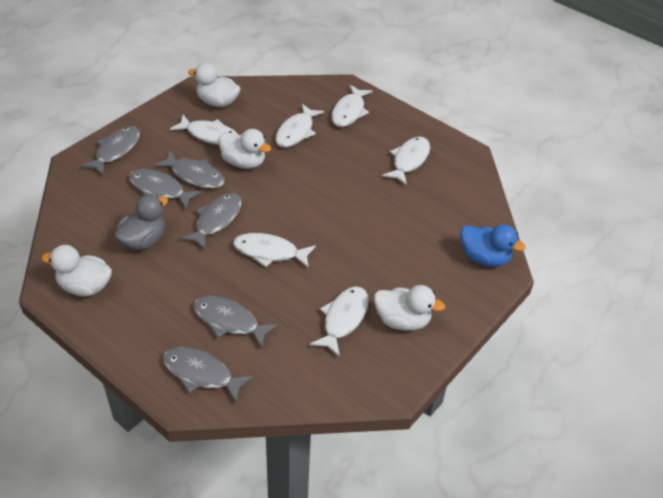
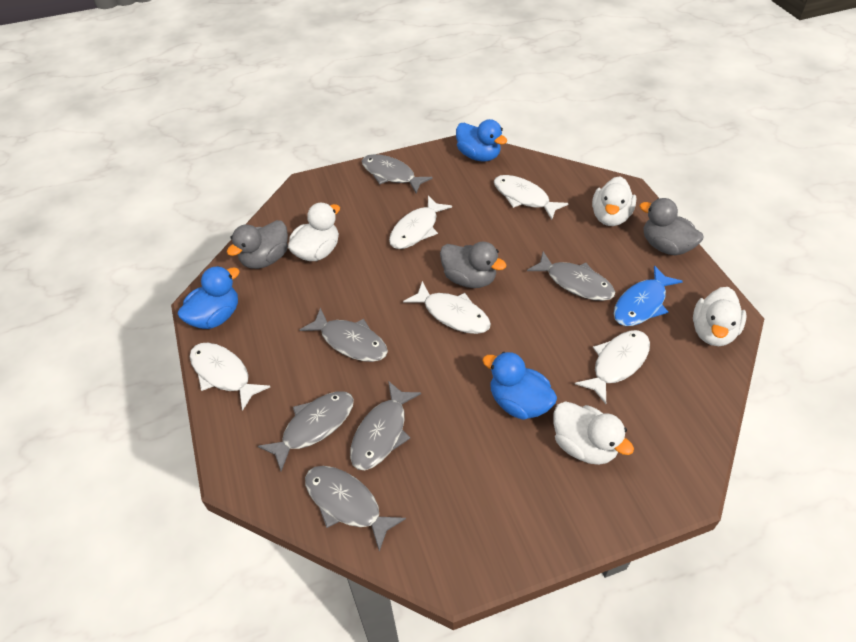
blue duck: [460,224,525,267] = 1 -> [178,266,240,329] [456,119,507,162] [482,352,557,420] = 3
blue fish: none = 0 -> [614,265,683,326] = 1
grey duck: [114,195,168,250] = 1 -> [227,220,288,269] [440,242,506,288] [639,198,704,255] = 3
white fish: [170,115,239,145] [233,233,316,268] [275,104,324,148] [310,286,369,357] [331,85,373,127] [382,137,430,186] = 6 -> [190,343,270,411] [389,196,452,249] [403,281,491,334] [494,175,569,220] [575,330,650,404] = 5

